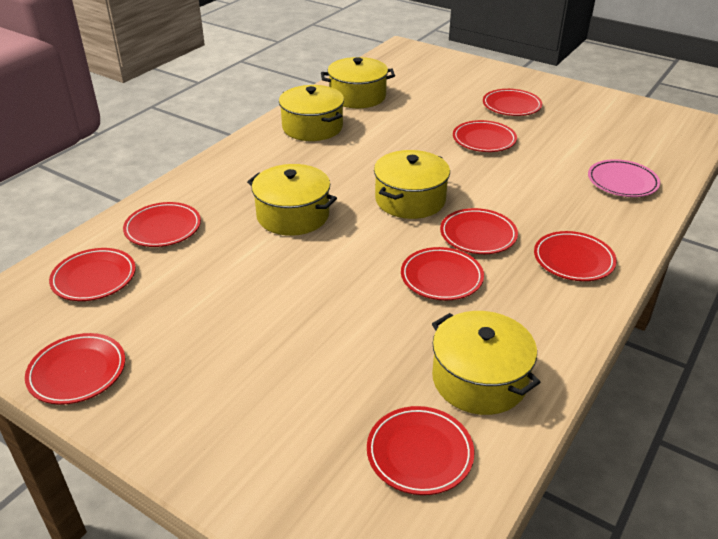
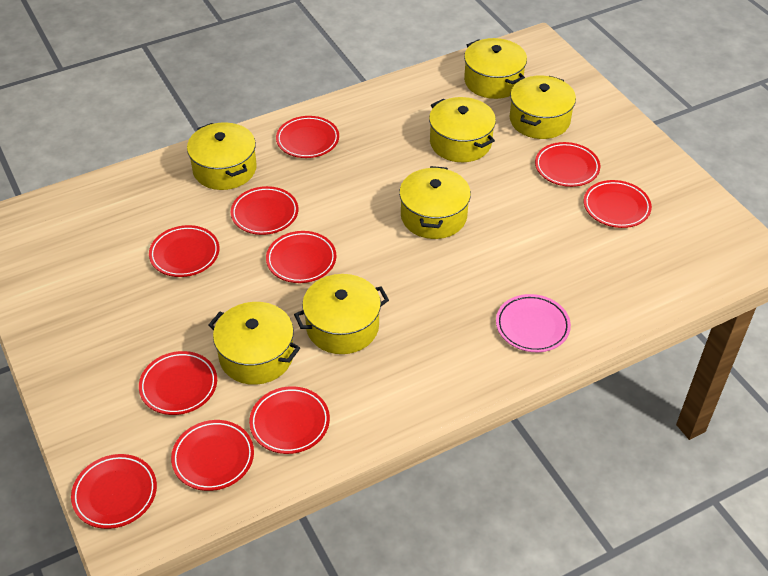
red plate: [25,333,125,405] [49,248,136,301] [123,202,201,247] [367,406,474,495] [401,247,484,300] [440,208,518,254] [453,120,517,152] [483,89,542,116] [534,231,617,281] = 9 -> [71,454,157,529] [139,351,217,415] [149,225,220,277] [171,420,254,491] [231,186,298,235] [249,386,330,454] [266,231,337,283] [276,116,339,158] [535,142,600,187] [584,180,652,228] = 10
yellow pot: [247,164,337,236] [279,85,344,141] [321,57,395,108] [374,150,450,219] [432,311,540,415] = 5 -> [187,122,257,190] [209,302,300,385] [294,274,389,354] [399,166,471,239] [429,97,496,162] [464,38,527,99] [510,75,576,139] = 7

